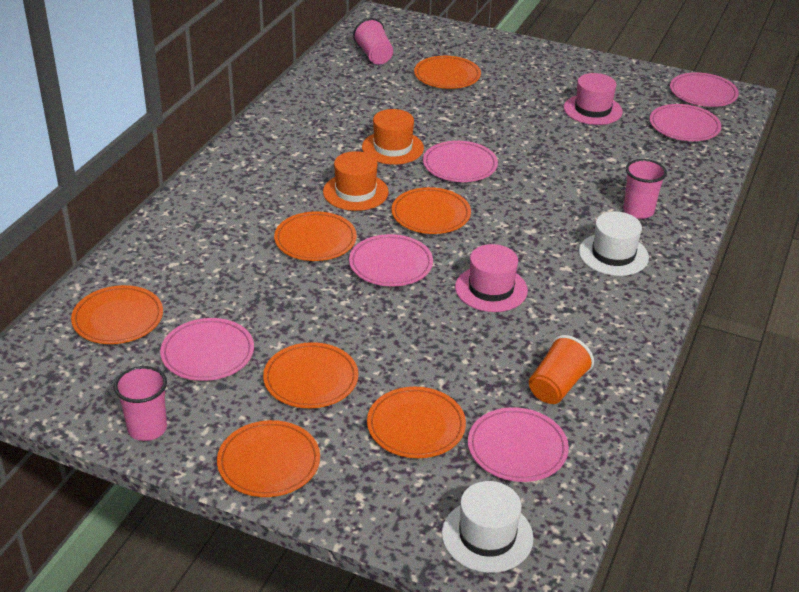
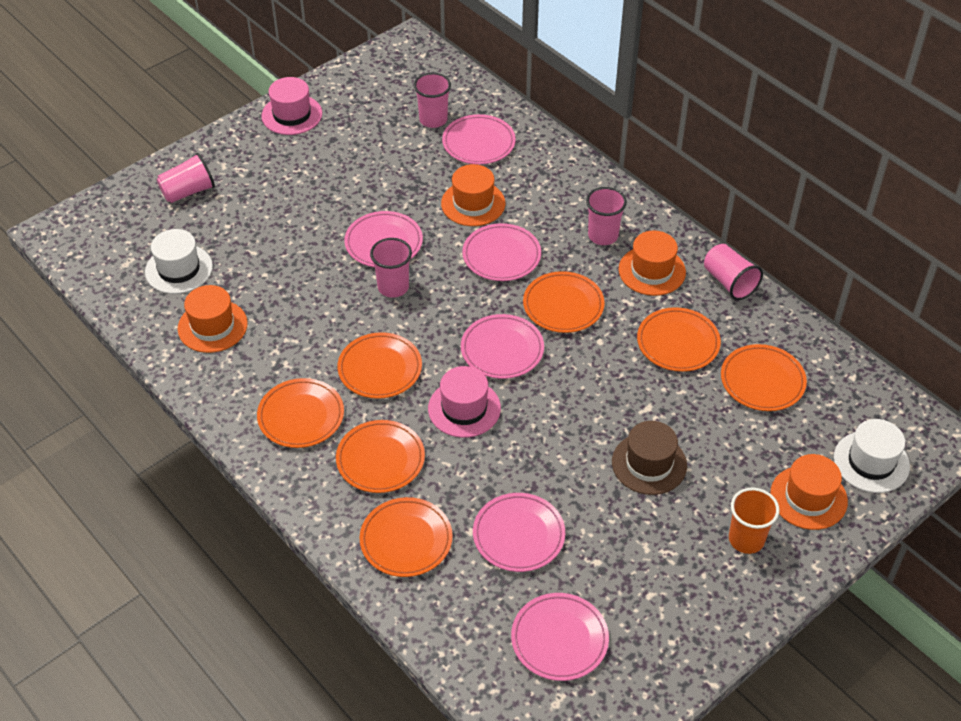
brown hat: none = 0 -> [612,421,687,495] = 1
orange hat: [323,151,389,211] [362,109,424,165] = 2 -> [178,285,248,353] [441,164,505,226] [618,231,686,296] [770,454,848,530] = 4
pink cup: [114,366,167,441] [353,18,393,65] [624,159,667,219] = 3 -> [157,153,215,203] [370,238,412,298] [414,73,451,128] [586,187,627,245] [704,244,763,300] = 5

